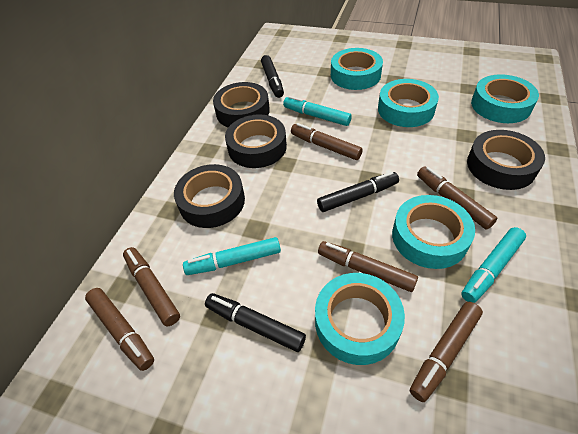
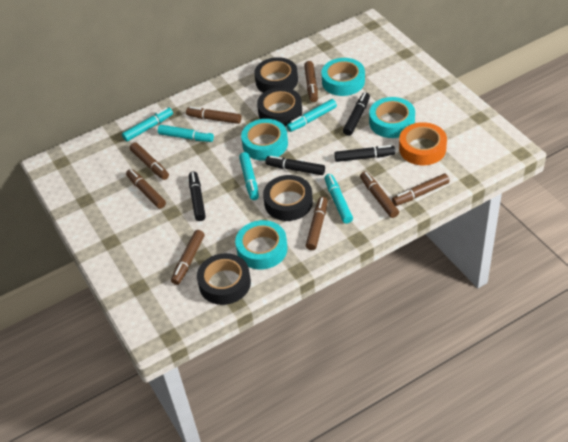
black marker: [205,293,306,352] [261,55,284,98] [317,172,399,212] = 3 -> [189,171,206,221] [265,156,325,175] [335,145,395,162] [343,92,370,136] = 4
brown marker: [85,288,154,371] [123,247,180,326] [291,123,363,160] [318,241,418,292] [410,302,483,402] [417,166,498,230] = 6 -> [126,169,166,209] [130,142,169,180] [171,230,204,285] [186,107,241,124] [304,61,318,102] [306,197,328,250] [360,171,399,218] [392,173,450,206] = 8
orange tape: none = 0 -> [399,122,447,165] = 1
turquoise marker: [183,237,281,275] [283,96,352,126] [461,227,526,303] = 3 -> [122,107,173,142] [158,125,214,142] [239,152,259,200] [287,99,337,132] [325,174,353,224] = 5
turquoise tape: [315,273,405,365] [331,48,383,90] [378,79,439,127] [392,195,475,269] [471,74,539,123] = 5 -> [235,220,288,269] [241,119,288,161] [321,58,365,96] [369,97,415,138] = 4

